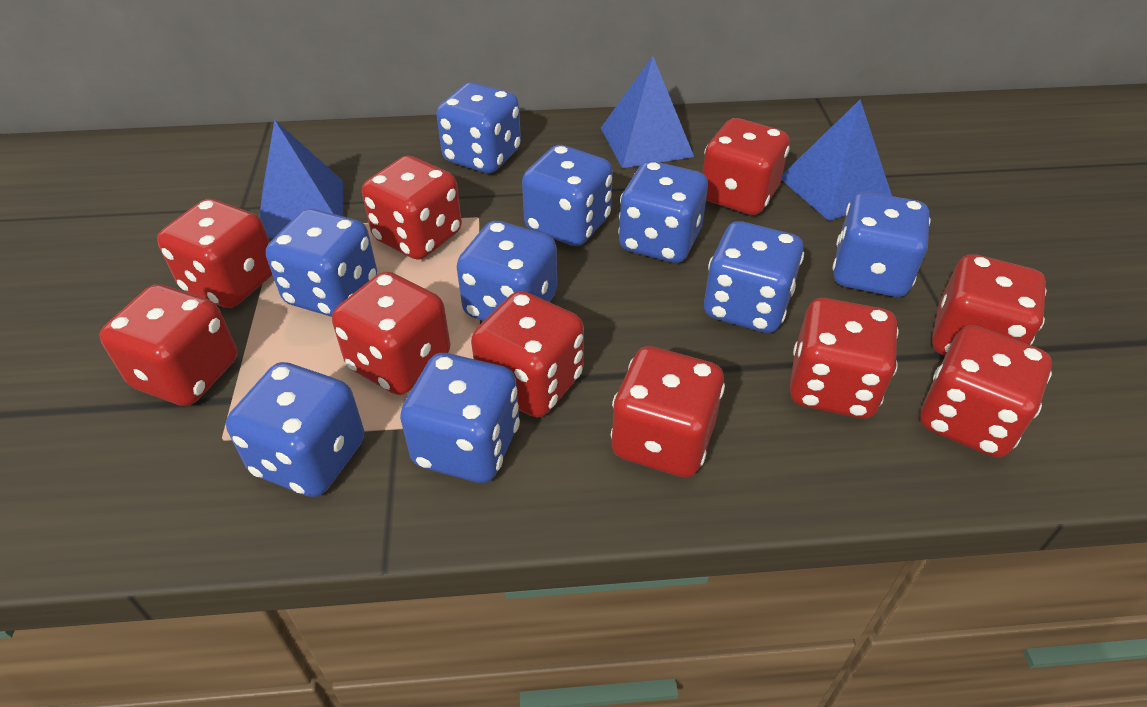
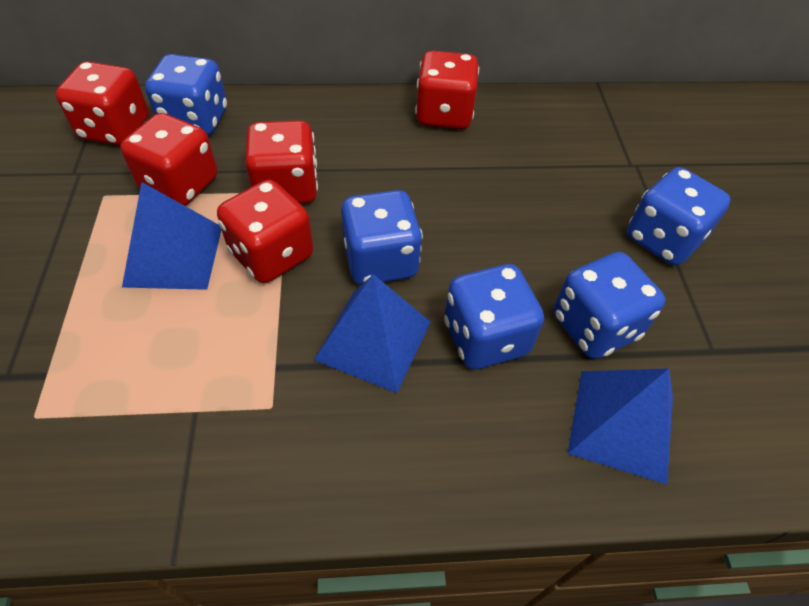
blue dice: [226,362,364,497] [266,209,377,317] [400,353,520,483] [436,82,521,173] [457,221,557,321] [522,145,613,246] [618,161,708,263] [704,221,804,333] [832,192,931,297] = 9 -> [145,54,227,136] [341,190,423,285] [444,264,544,369] [554,252,665,359] [627,167,731,265] = 5
red dice: [99,284,237,406] [157,199,272,308] [332,272,450,395] [362,155,462,260] [471,291,584,417] [611,346,725,477] [702,118,789,215] [790,298,899,418] [920,325,1052,457] [932,254,1047,356] = 10 -> [56,61,149,146] [120,113,217,206] [217,180,313,283] [245,120,318,204] [415,50,479,129] = 5

